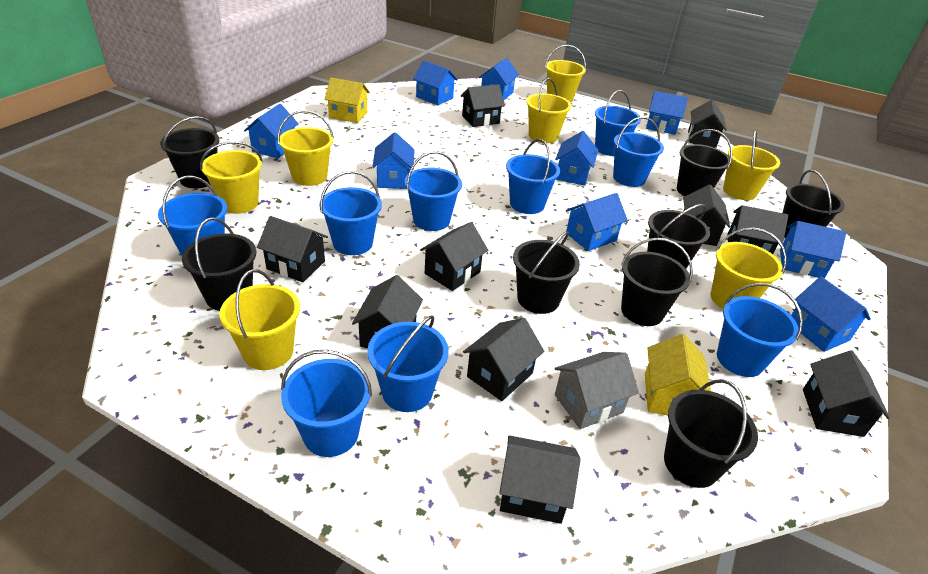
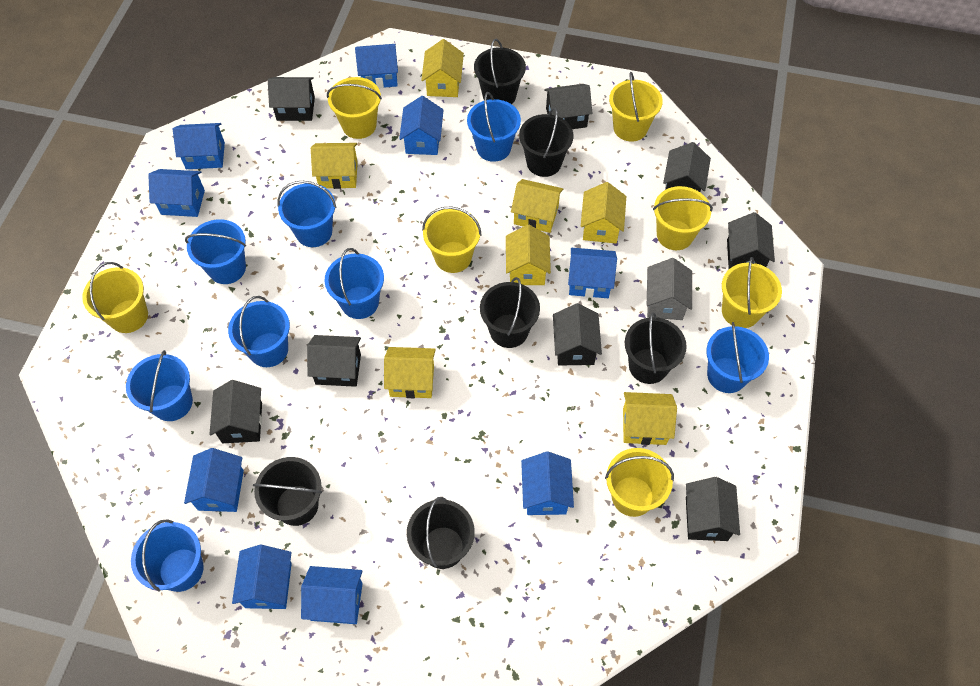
black bucket: [160,116,219,188] [182,217,256,311] [513,231,580,314] [621,238,693,326] [647,204,710,269] [664,379,758,488] [677,129,733,196] [782,170,845,238] = 8 -> [253,457,322,526] [407,497,475,569] [474,39,526,104] [480,277,540,348] [519,107,573,177] [625,312,687,384] = 6
black house: [257,216,328,282] [352,275,423,348] [420,222,488,291] [461,84,505,127] [463,318,544,401] [499,435,581,524] [683,184,730,246] [688,100,727,148] [727,205,788,254] [803,350,890,437] = 10 -> [209,380,262,443] [268,77,315,121] [307,335,361,387] [544,84,592,129] [553,303,602,366] [663,142,711,192] [686,477,740,541] [727,212,775,269] = 8
blue bucket: [158,176,227,256] [281,350,372,457] [319,171,382,255] [367,315,449,412] [405,151,462,231] [506,139,560,214] [595,90,641,156] [613,117,664,187] [717,283,803,377] = 9 -> [126,350,193,421] [131,519,204,592] [185,219,246,284] [228,296,290,367] [277,181,336,247] [325,248,384,319] [467,92,521,162] [706,322,769,393] = 8
yellow house: [324,78,370,123] [645,334,711,415] = 2 -> [311,143,358,189] [384,347,436,398] [421,39,464,97] [506,224,551,285] [511,179,563,233] [581,182,626,243] [623,392,677,445] = 7

